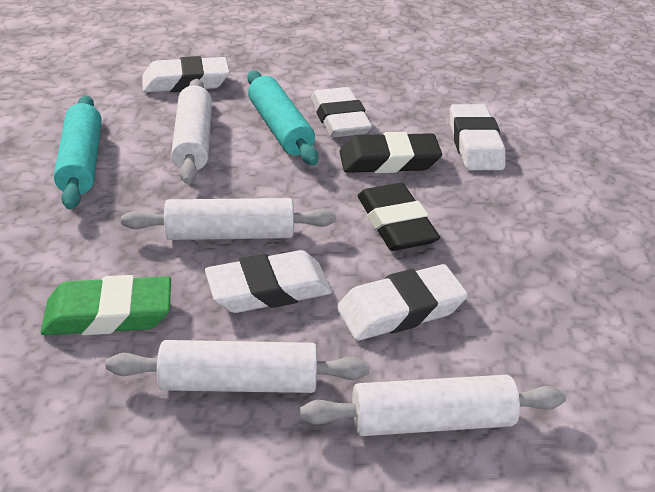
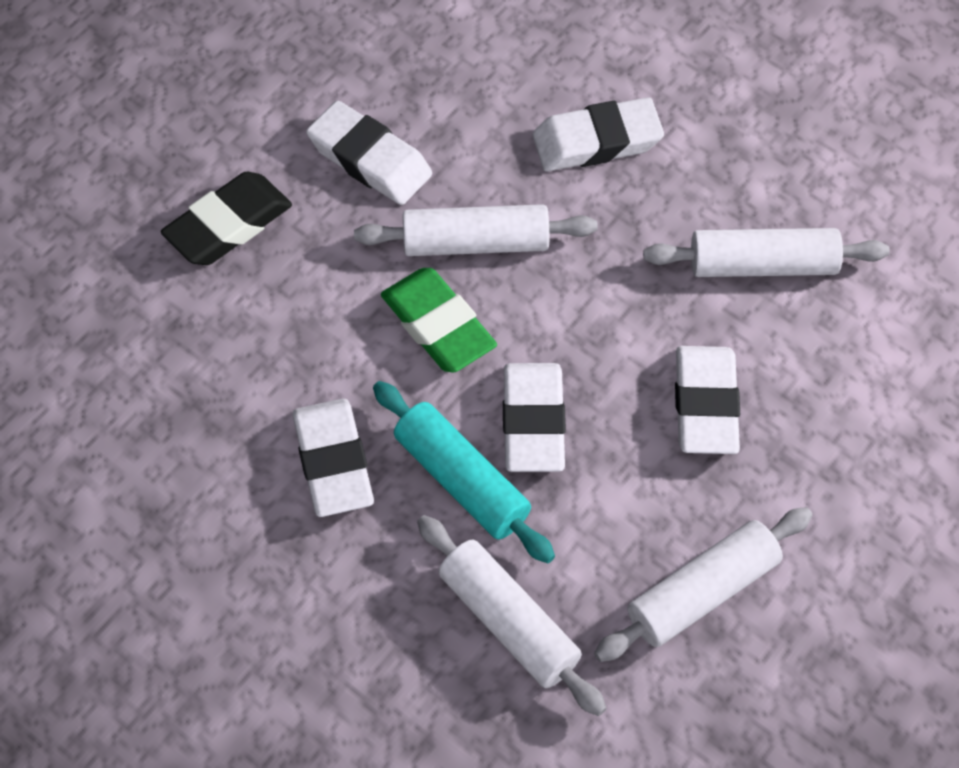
black eraser: [340,132,442,173] [358,183,440,251] = 2 -> [161,172,292,265] = 1
turquoise rolling pin: [54,95,102,210] [247,71,318,165] = 2 -> [373,381,555,563] = 1

